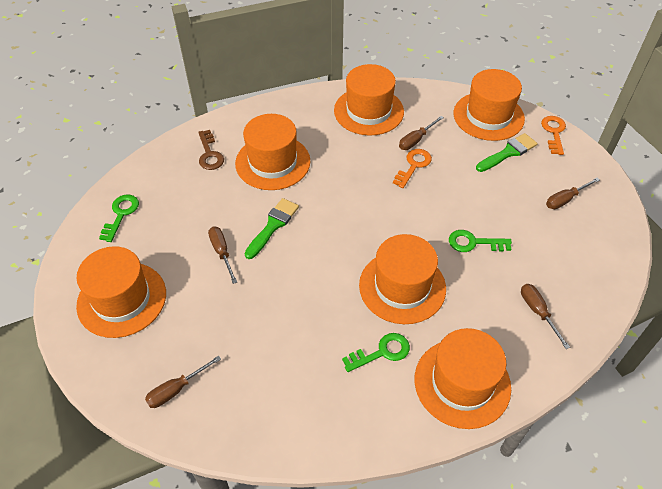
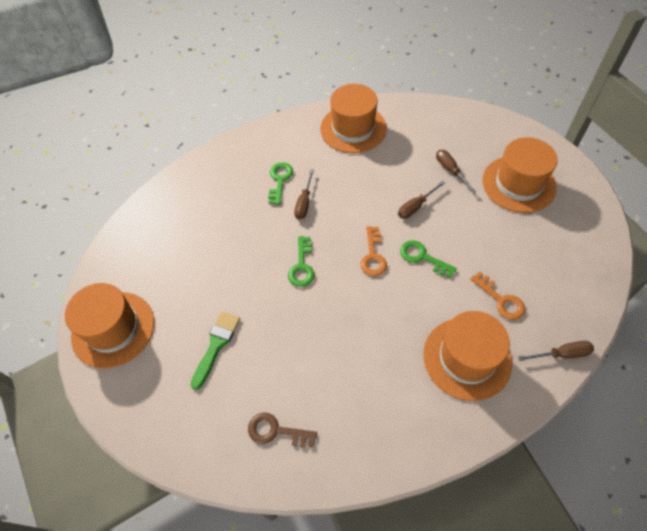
brown screwdriver: [145,355,221,408] [208,227,237,284] [399,116,444,150] [521,284,570,349] [546,178,600,209] = 5 -> [294,169,314,220] [398,181,445,219] [436,150,476,194] [518,341,594,361] = 4
green brush: [244,198,299,259] [476,133,538,172] = 2 -> [191,311,240,390] = 1
orange hat: [76,246,166,338] [235,114,310,190] [334,64,404,136] [359,234,446,324] [415,328,511,429] [453,69,525,141] = 6 -> [65,283,154,368] [320,84,387,153] [423,311,512,401] [482,137,558,213] = 4

